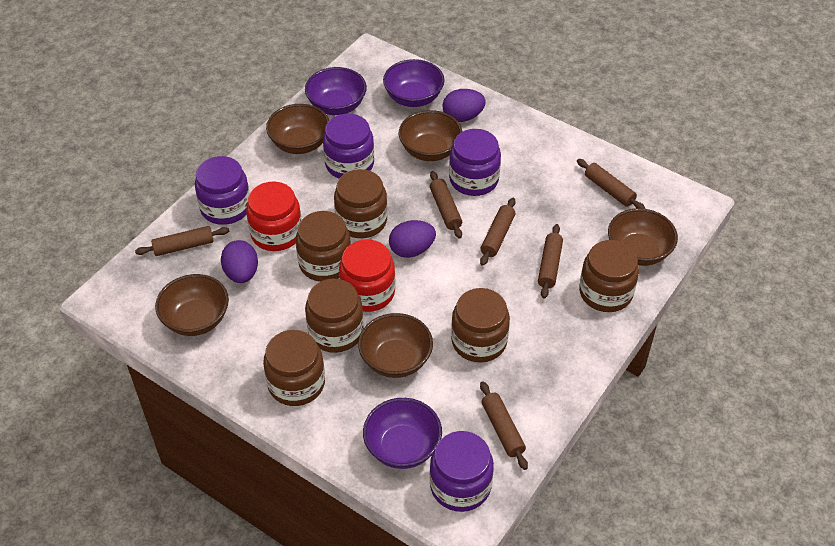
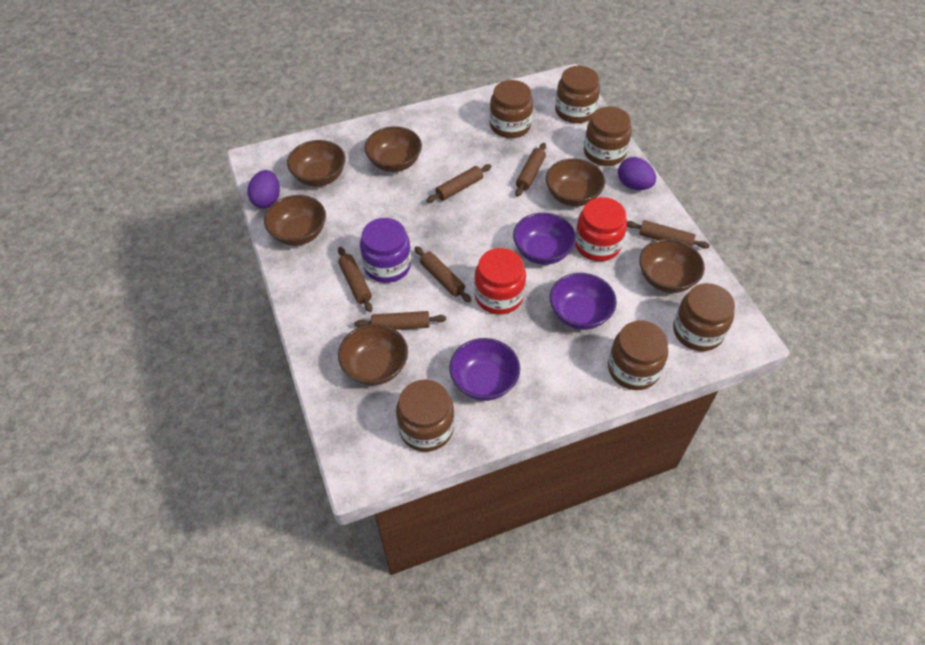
brown bowl: [155,274,229,336] [266,104,329,154] [358,313,433,378] [399,110,463,161] [608,208,678,266] = 5 -> [264,195,326,246] [287,140,345,187] [338,324,408,385] [365,126,422,172] [546,158,605,207] [639,239,705,293] = 6
purple egg: [221,240,258,283] [389,220,436,258] [442,89,486,122] = 3 -> [247,170,280,208] [618,157,656,190] = 2
purple jar: [195,156,250,225] [323,114,374,179] [430,431,494,512] [449,129,501,196] = 4 -> [360,218,411,283] = 1

